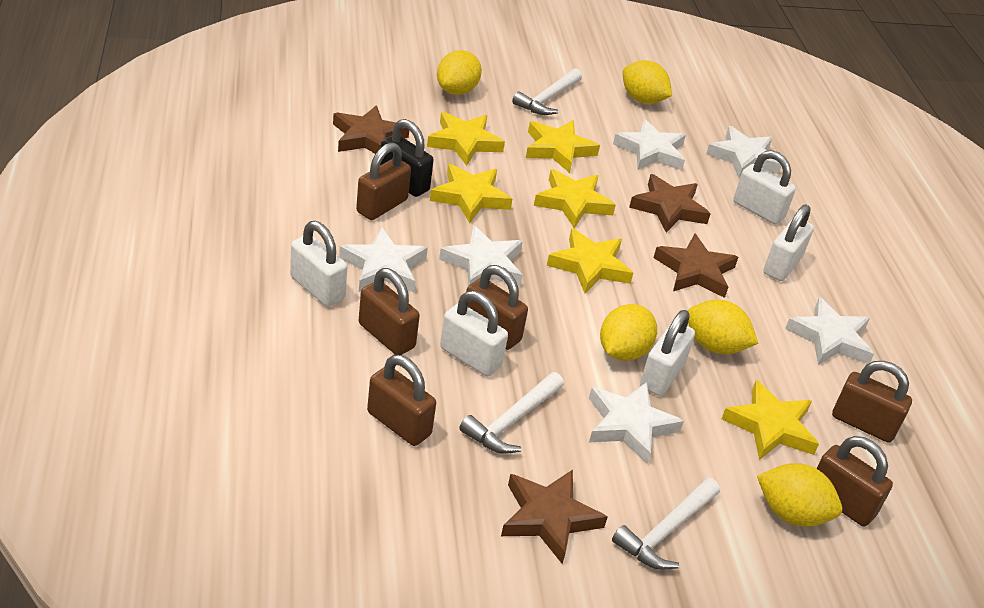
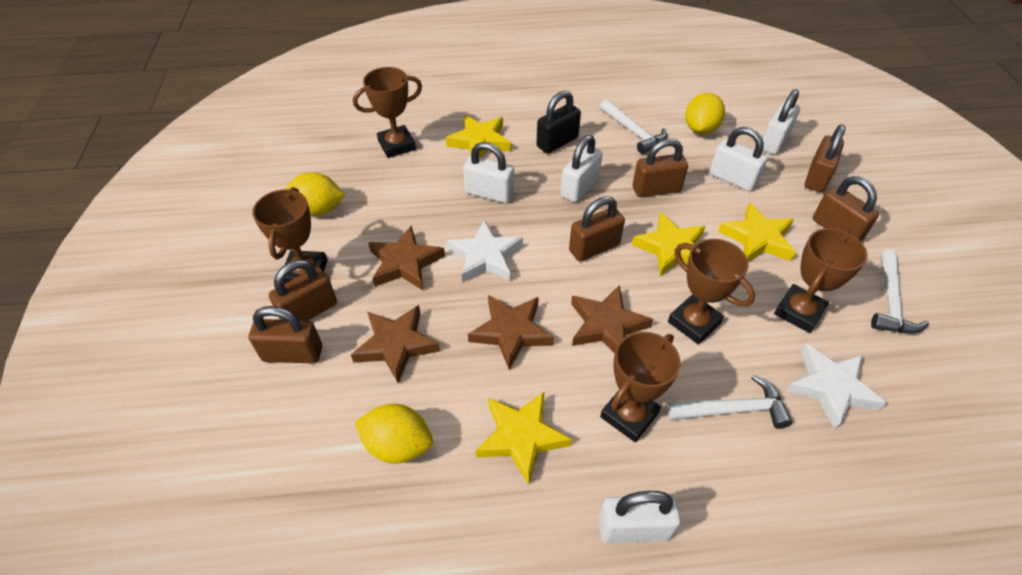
brown trophy: none = 0 -> [252,187,328,284] [353,67,422,158] [600,332,680,442] [668,239,755,344] [774,228,868,333] = 5
white star: [339,227,428,292] [439,225,523,286] [589,382,684,464] [613,119,686,170] [706,126,781,178] [785,297,874,365] = 6 -> [447,220,523,283] [785,343,887,430] = 2
yellow lemon: [437,50,482,95] [600,304,657,361] [623,60,672,104] [688,300,759,354] [757,463,842,527] = 5 -> [285,172,345,216] [355,404,433,464] [685,93,725,134] = 3
yellow star: [427,112,505,166] [430,164,512,223] [526,120,600,173] [534,169,616,228] [547,228,633,294] [722,380,819,460] = 6 -> [446,115,511,158] [475,391,572,485] [632,213,705,276] [718,202,796,261] = 4

